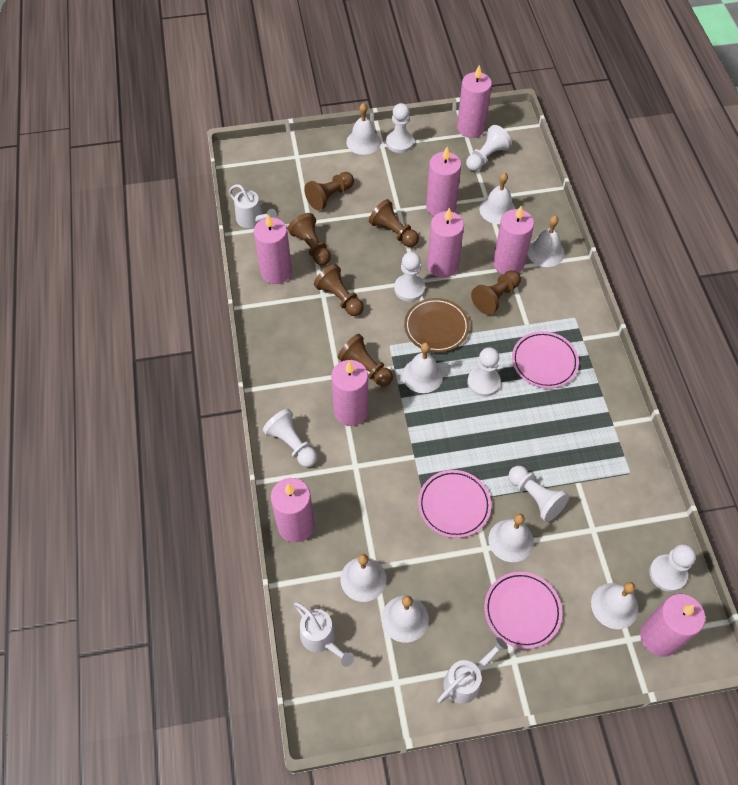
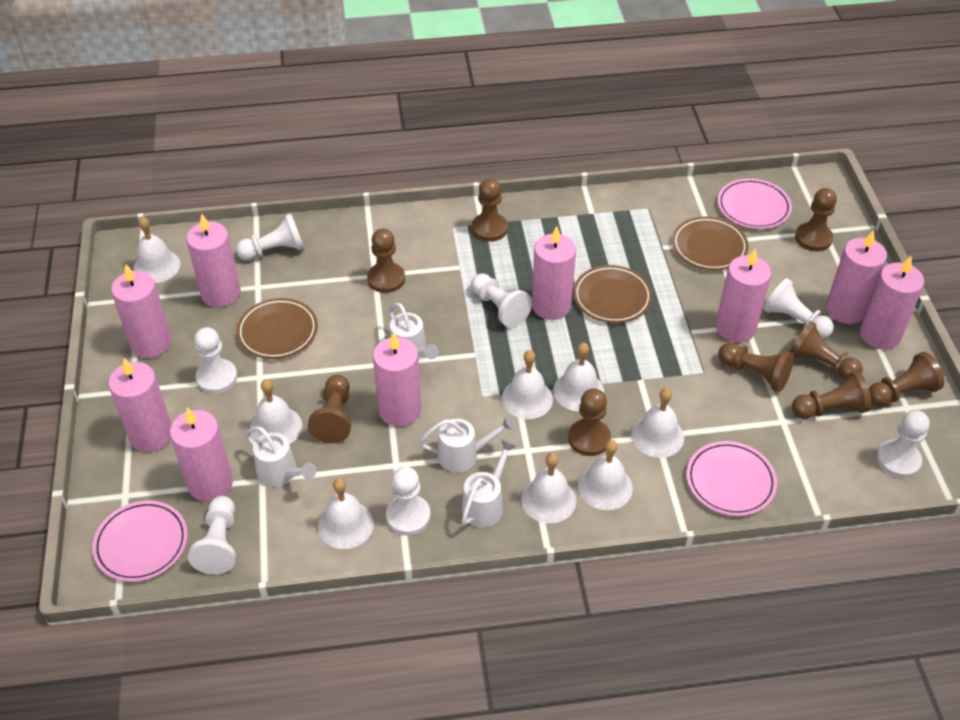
brown pawn: [288,213,331,265] [304,172,354,210] [314,264,364,316] [338,334,393,387] [369,199,419,247] [471,270,521,315] = 6 -> [308,375,351,443] [367,229,405,293] [472,178,508,242] [568,389,611,456] [718,343,794,392] [789,321,863,380] [792,371,871,419] [795,188,837,251] [869,352,944,407] = 9
brown plate: [404,298,470,353] = 1 -> [236,298,318,359] [573,265,652,323] [672,216,749,270] = 3
pink candle: [254,215,292,284] [271,478,315,543] [331,360,368,426] [426,147,461,216] [427,208,464,278] [457,65,492,138] [493,206,534,275] [640,594,705,657] = 8 -> [108,358,172,452] [111,264,172,358] [170,407,233,501] [186,214,241,307] [373,332,422,427] [532,226,576,320] [716,248,771,342] [826,230,887,324] [860,256,924,350] = 9
white watering can: [229,184,277,228] [294,602,354,667] [437,637,508,704] = 3 -> [245,426,316,487] [388,303,439,359] [419,415,515,472] [462,439,516,527] = 4

